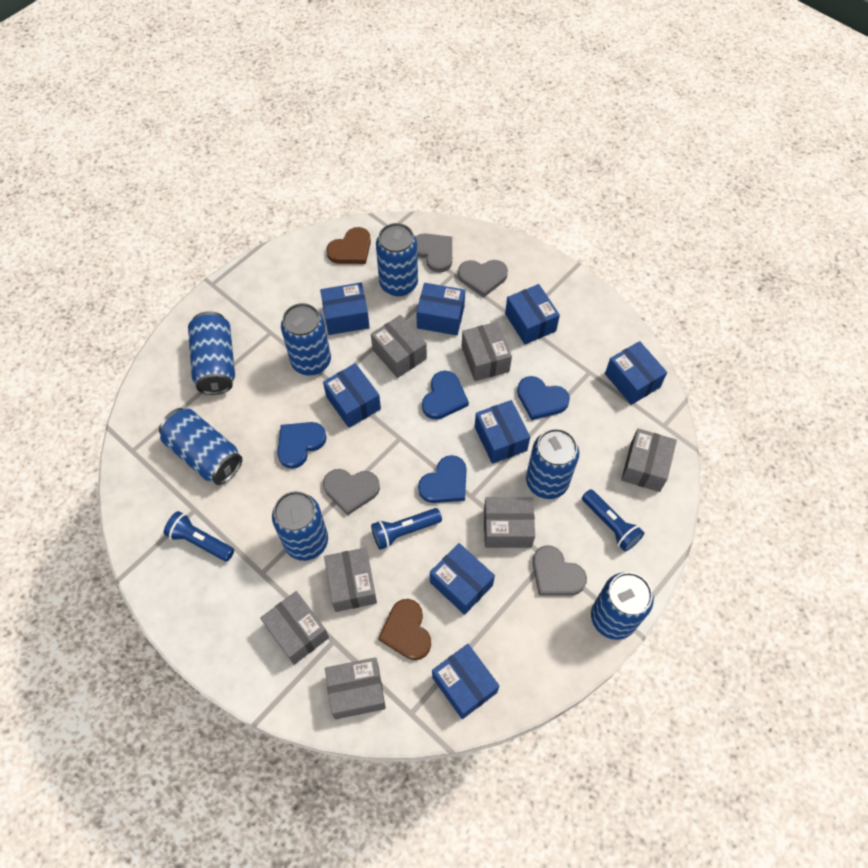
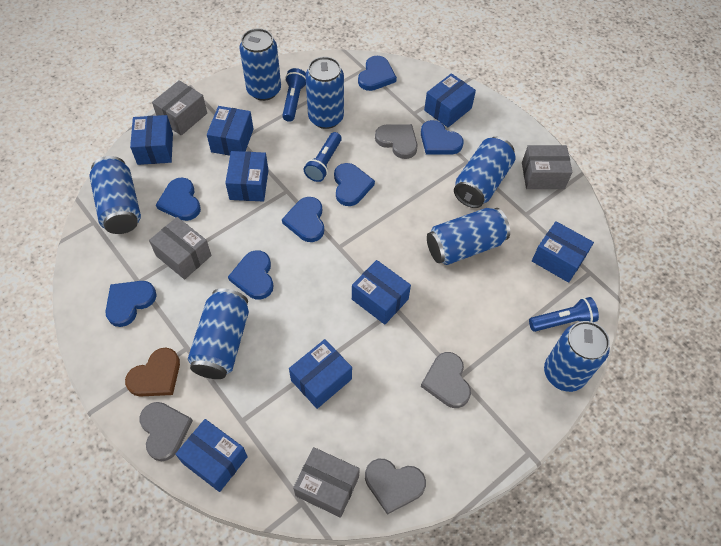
blue heart: [277,422,327,469] [418,455,467,503] [422,371,469,420] [517,376,570,420] = 4 -> [105,281,157,327] [156,177,201,221] [228,250,274,300] [282,197,324,242] [334,163,375,206] [358,56,397,91] [421,120,464,155] = 7
brown heart: [326,227,371,264] [378,599,431,660] = 2 -> [125,348,180,397] = 1
grey box: [260,591,329,665] [324,548,377,612] [325,657,386,719] [371,315,427,378] [462,322,512,381] [484,497,535,548] [621,429,677,492] = 7 -> [149,217,212,279] [152,80,207,135] [293,447,360,518] [522,145,572,189] = 4

